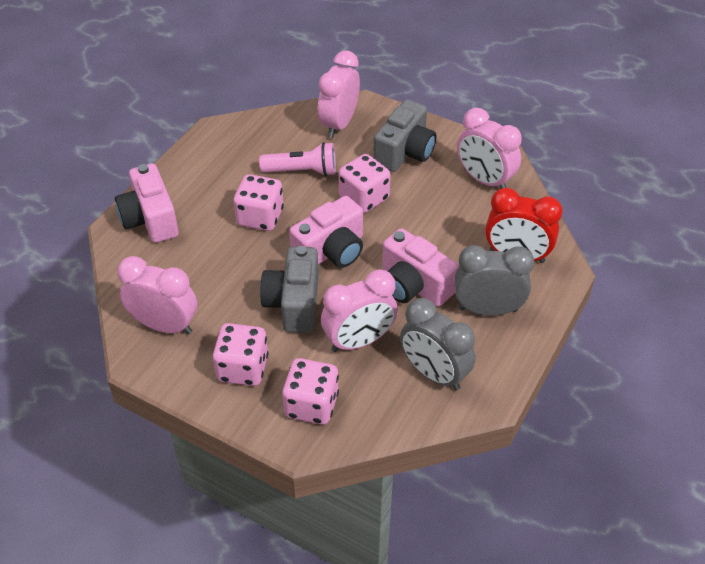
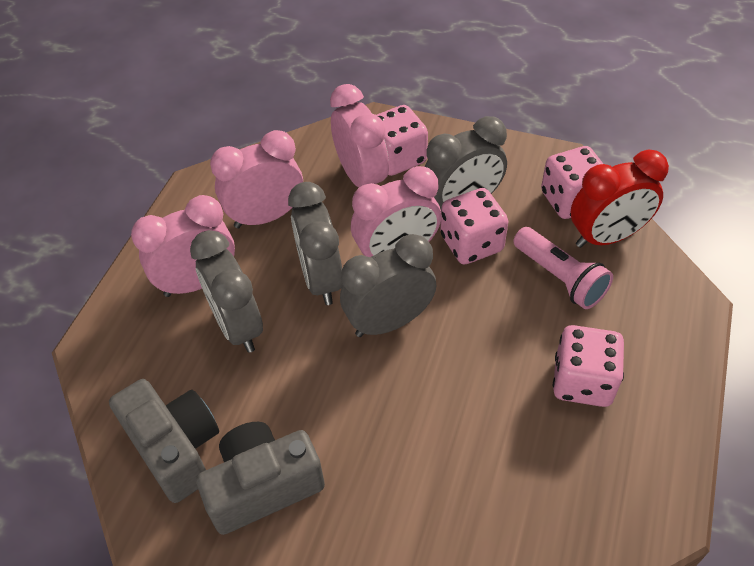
grey clock: [400,298,476,390] [455,245,534,316] = 2 -> [190,230,263,353] [288,182,343,305] [340,234,436,337] [424,116,507,209] = 4
pink camera: [115,163,179,243] [289,196,363,268] [382,228,459,306] = 3 -> none = 0

